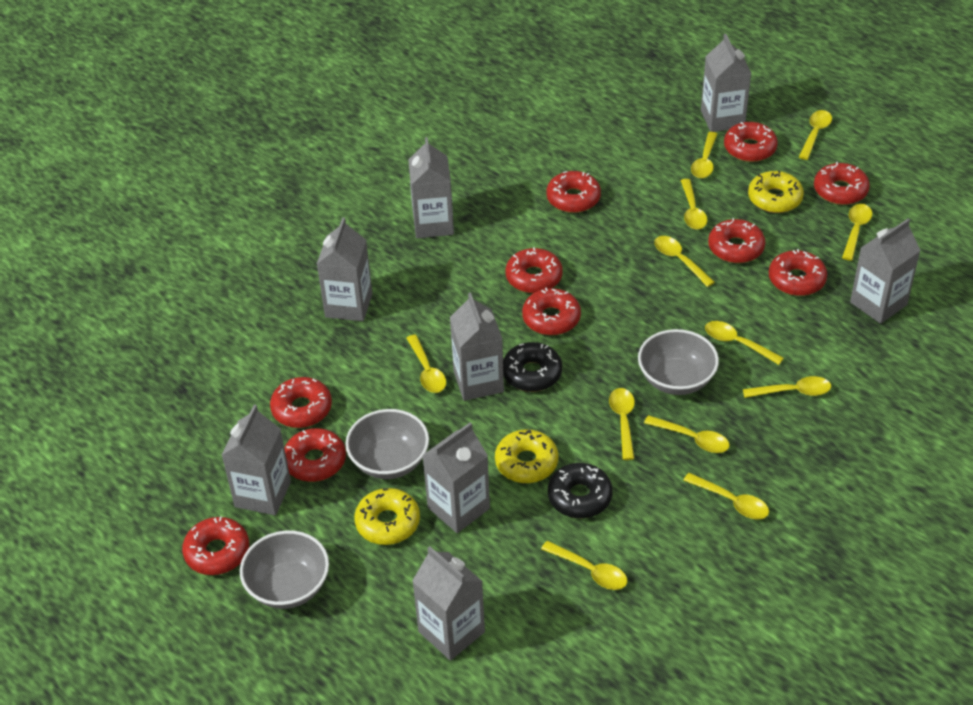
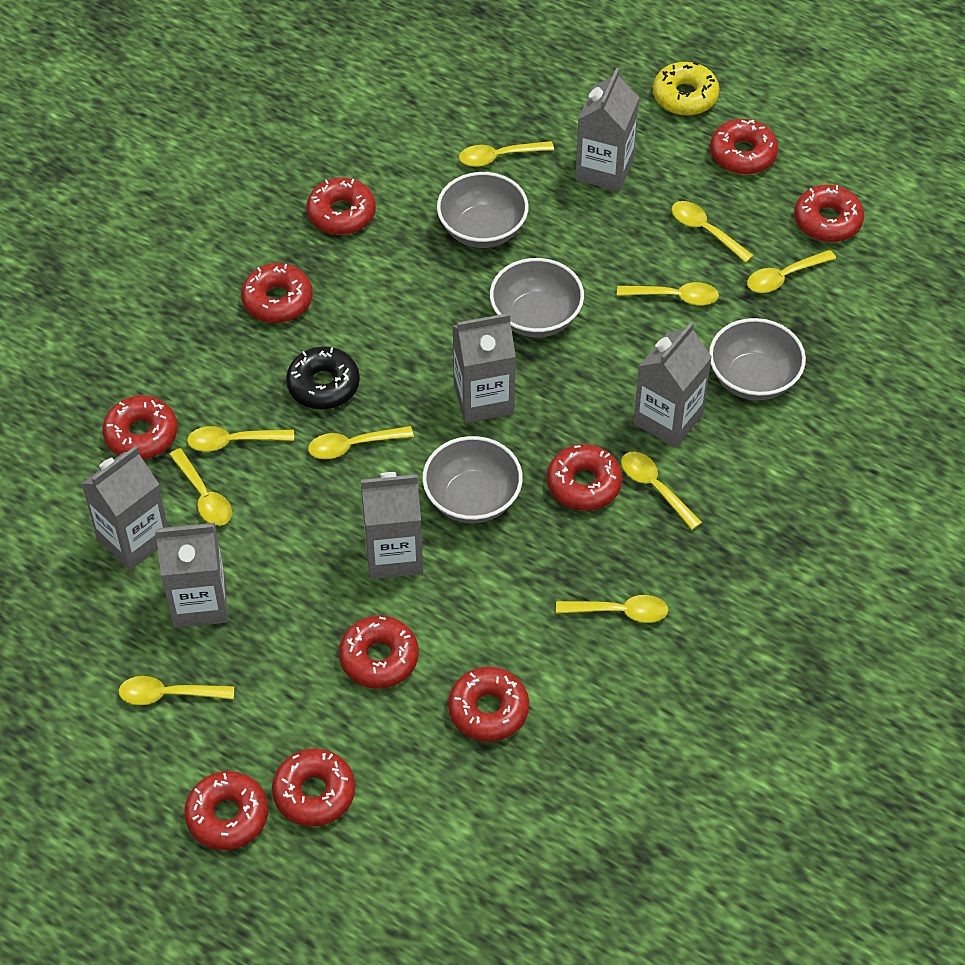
black donut: [503,342,562,392] [548,463,613,518] = 2 -> [286,346,360,410] = 1
grey bowl: [240,530,329,609] [345,409,429,479] [638,329,719,395] = 3 -> [422,436,523,523] [437,172,528,248] [490,258,584,338] [709,318,806,401] = 4
grey carton: [222,405,291,515] [317,217,373,321] [408,137,454,238] [412,546,485,660] [422,422,490,533] [450,293,504,401] [701,34,752,132] [850,219,921,324] = 8 -> [81,446,168,570] [155,523,228,628] [361,472,423,579] [453,313,516,423] [575,68,639,192] [633,322,712,448] = 6
yellow donut: [354,488,420,545] [495,429,558,483] [748,170,804,213] = 3 -> [653,62,719,116] = 1
yellow spoon: [406,335,446,393] [541,541,627,590] [609,388,635,460] [644,415,730,453] [654,236,715,287] [681,179,707,230] [683,473,769,519] [691,132,718,178] [705,321,784,365] [743,376,831,398] [799,110,832,160] [842,204,872,261] = 12 -> [118,676,234,705] [169,448,232,526] [187,426,294,452] [308,426,414,459] [459,141,554,167] [556,595,668,623] [617,282,719,306] [621,452,702,530] [671,201,754,263] [747,250,836,293] = 10

